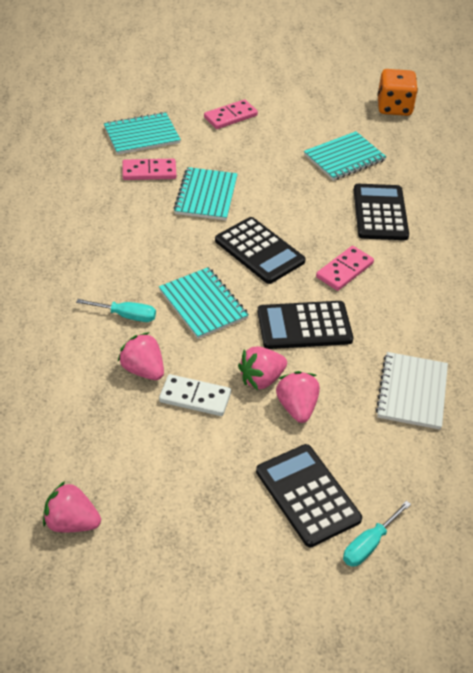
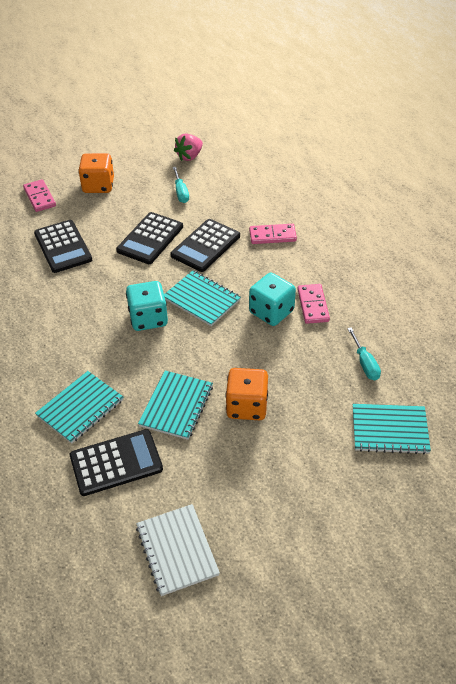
orange dice: [377,69,418,116] = 1 -> [78,153,114,193] [225,368,268,420] = 2
pink strawberry: [43,481,101,532] [118,332,164,380] [238,346,287,390] [276,371,320,423] = 4 -> [174,134,203,161] = 1
turquoise dice: none = 0 -> [126,281,168,331] [249,273,296,326] = 2
white domino: [159,374,231,416] = 1 -> none = 0

